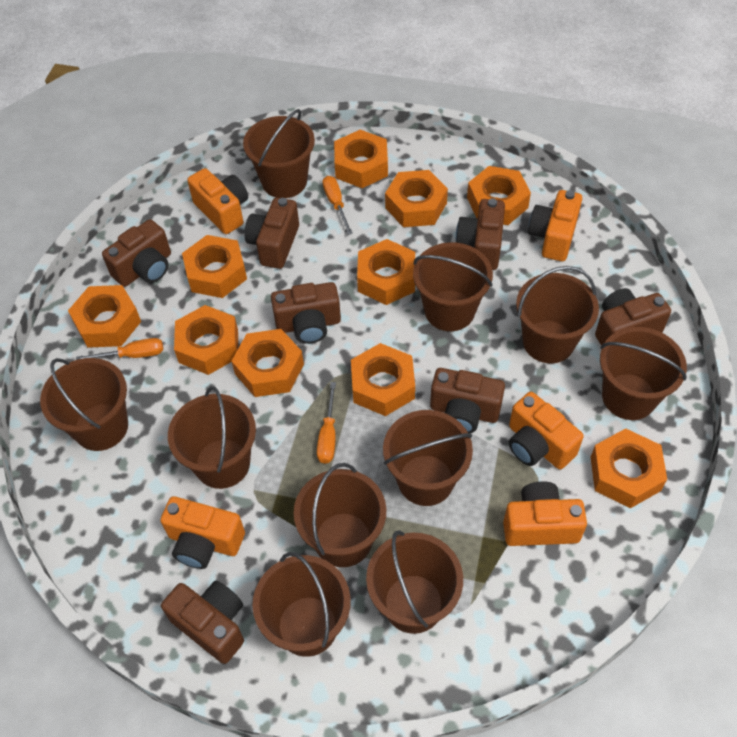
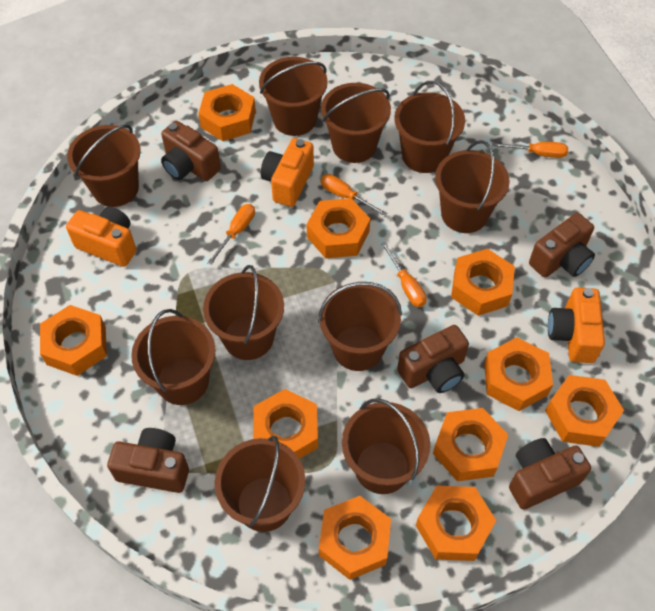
brown camera: [102,219,171,287] [161,581,244,664] [244,198,299,269] [271,282,341,344] [430,368,505,433] [456,198,505,270] [595,288,671,345] = 7 -> [107,428,189,493] [161,121,221,181] [397,325,469,393] [509,438,591,510] [529,213,595,278] = 5
orange camera: [160,496,245,569] [187,168,248,234] [503,481,587,546] [509,392,584,469] [528,190,582,261] = 5 -> [66,206,136,267] [261,138,314,207] [548,287,605,363] = 3
orange screwdriver: [76,338,163,360] [317,382,336,464] [323,176,353,235] = 3 -> [207,204,255,265] [321,174,387,216] [381,242,426,307] [492,142,568,158] = 4

